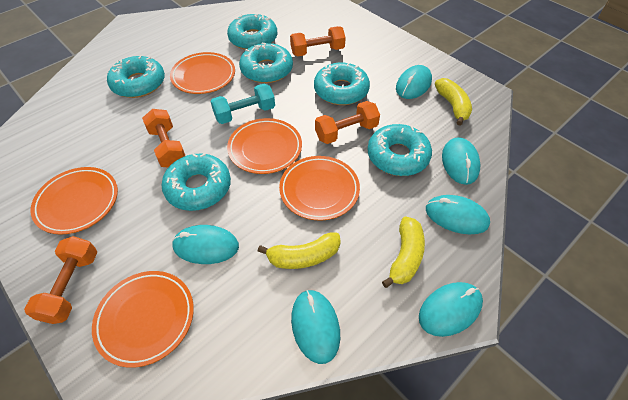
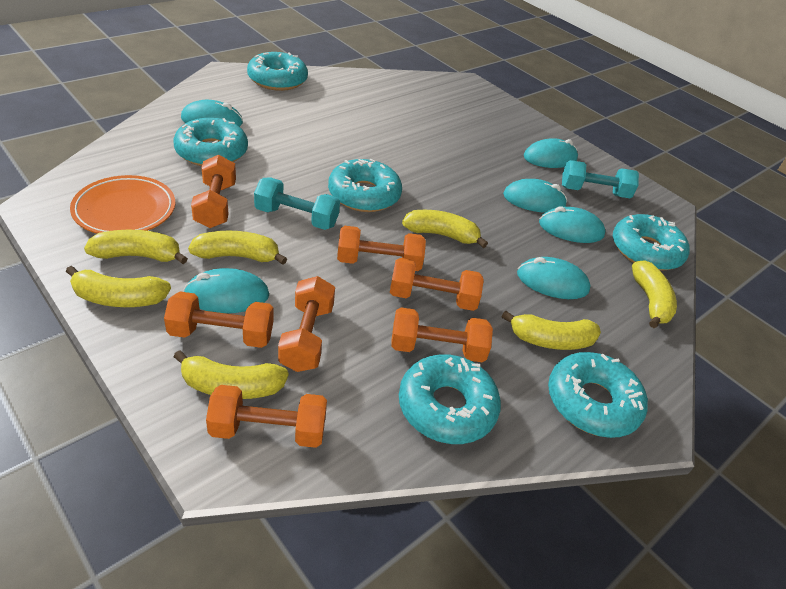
orange dumbbell: [24,236,97,324] [142,109,185,167] [290,26,346,57] [315,101,380,144] = 4 -> [164,292,274,348] [191,155,236,228] [206,385,327,448] [278,276,335,372] [337,226,426,271] [390,258,484,311] [391,308,493,362] = 7
orange plate: [31,167,118,235] [92,271,194,368] [170,52,235,94] [227,118,302,174] [279,156,360,221] = 5 -> [70,175,176,233] = 1
turquoise dumbbell: [210,84,275,124] = 1 -> [254,177,340,230] [562,160,639,198] = 2
yellow banana: [258,233,341,269] [382,216,425,288] [435,78,472,125] = 3 -> [66,266,171,307] [84,230,188,264] [174,350,289,399] [188,231,287,265] [402,210,488,248] [502,311,601,350] [632,260,677,328] = 7

